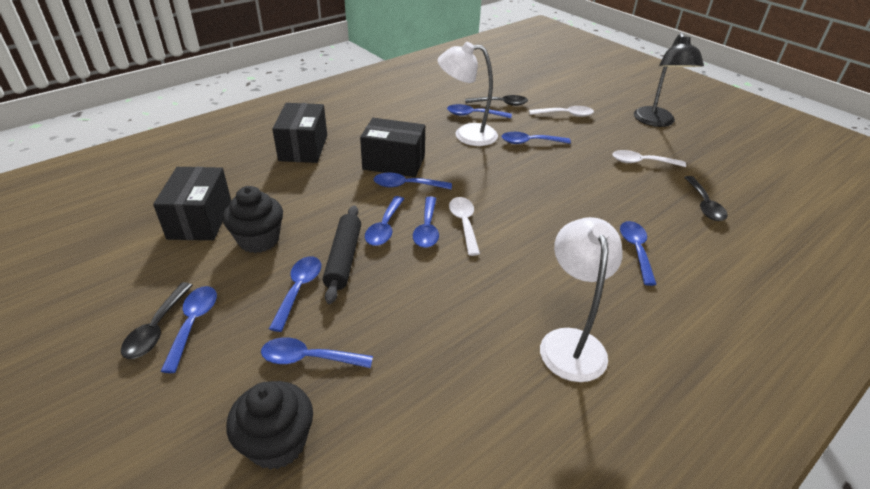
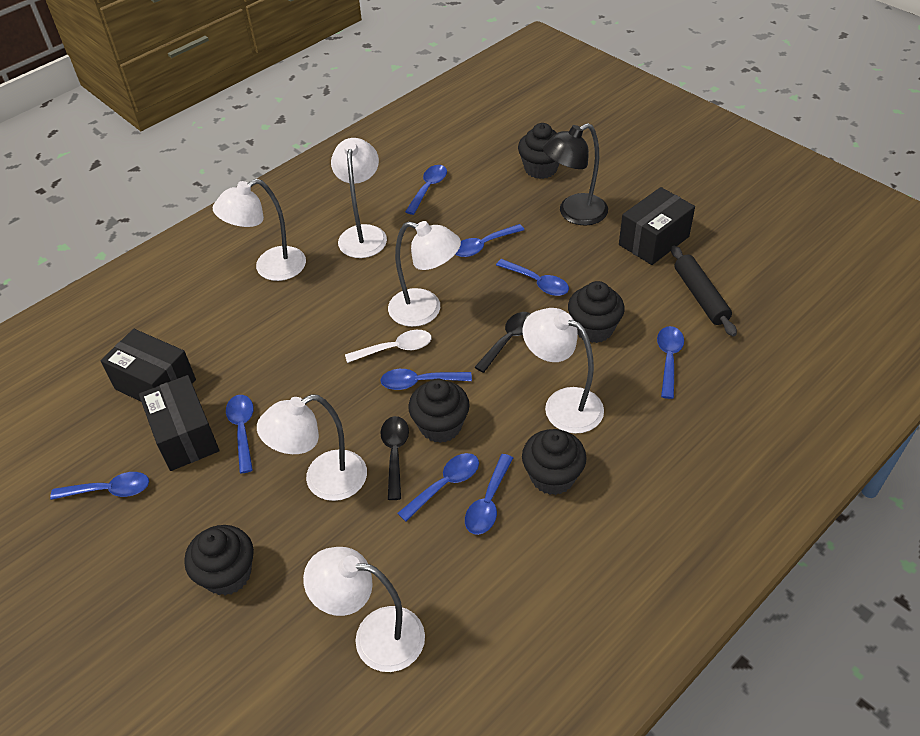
black cupcake: [223,186,283,253] [226,381,313,470] = 2 -> [184,525,254,595] [408,379,470,443] [518,123,559,179] [522,429,587,495] [568,281,625,343] = 5
black spoon: [121,282,193,359] [465,95,528,106] [684,176,728,221] = 3 -> [380,416,409,500] [475,312,531,373] = 2
white lamp: [437,42,498,146] [540,217,623,382] = 2 -> [213,179,306,281] [257,394,367,501] [303,547,425,672] [331,138,387,258] [388,221,461,327] [523,308,604,434] = 6
white spoon: [449,197,480,256] [529,106,594,117] [612,150,686,167] = 3 -> [345,330,432,363] = 1

